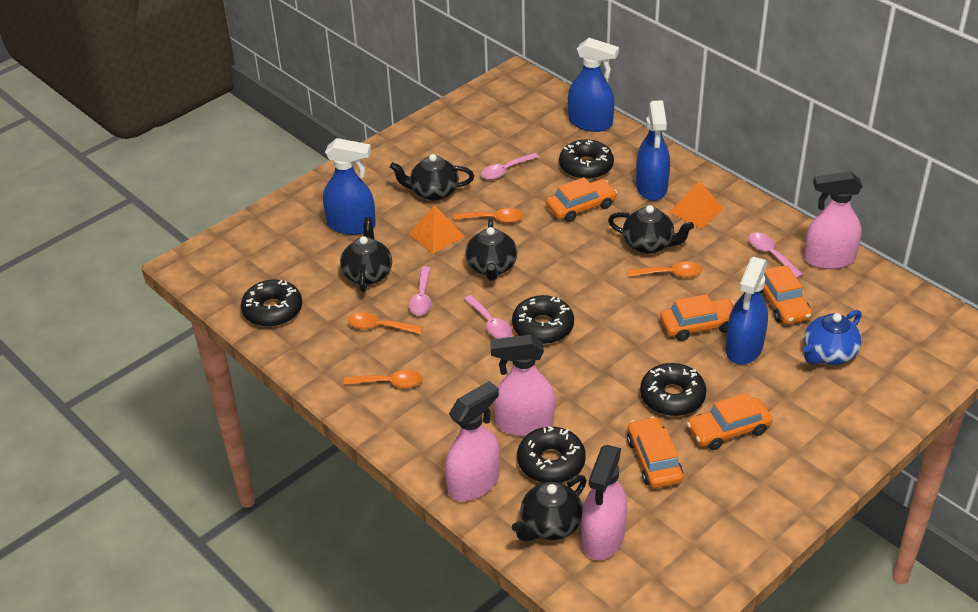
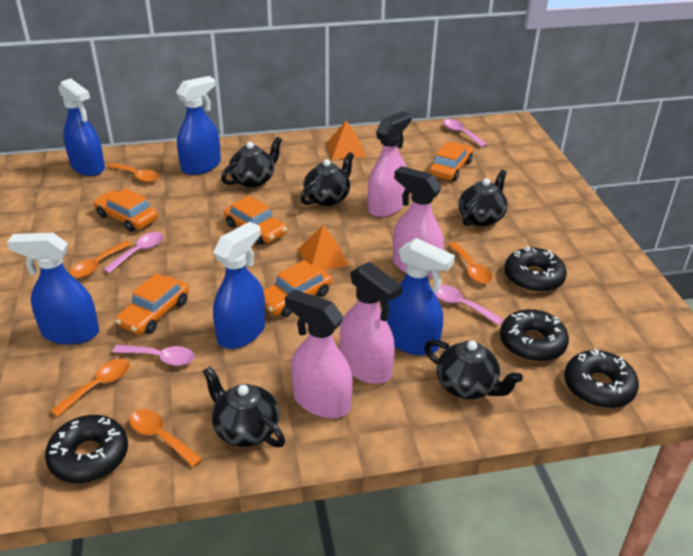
black donut: [241,279,302,327] [512,295,574,344] [517,426,586,483] [559,139,614,180] [640,363,706,416] = 5 -> [45,415,128,483] [500,309,569,362] [504,246,567,293] [564,348,639,408] = 4
blue spray bottle: [323,138,376,235] [568,38,619,132] [636,100,670,201] [726,257,768,365] = 4 -> [7,233,99,345] [58,78,105,176] [176,76,221,175] [213,222,265,349] [387,238,455,355] = 5
blue teapot: [803,310,862,365] = 1 -> none = 0
orange spoon: [344,370,423,388] [348,312,423,334] [453,208,524,223] [628,261,702,277] = 4 -> [50,359,130,417] [70,241,132,278] [107,163,159,182] [129,409,202,467] [448,242,492,284] = 5

